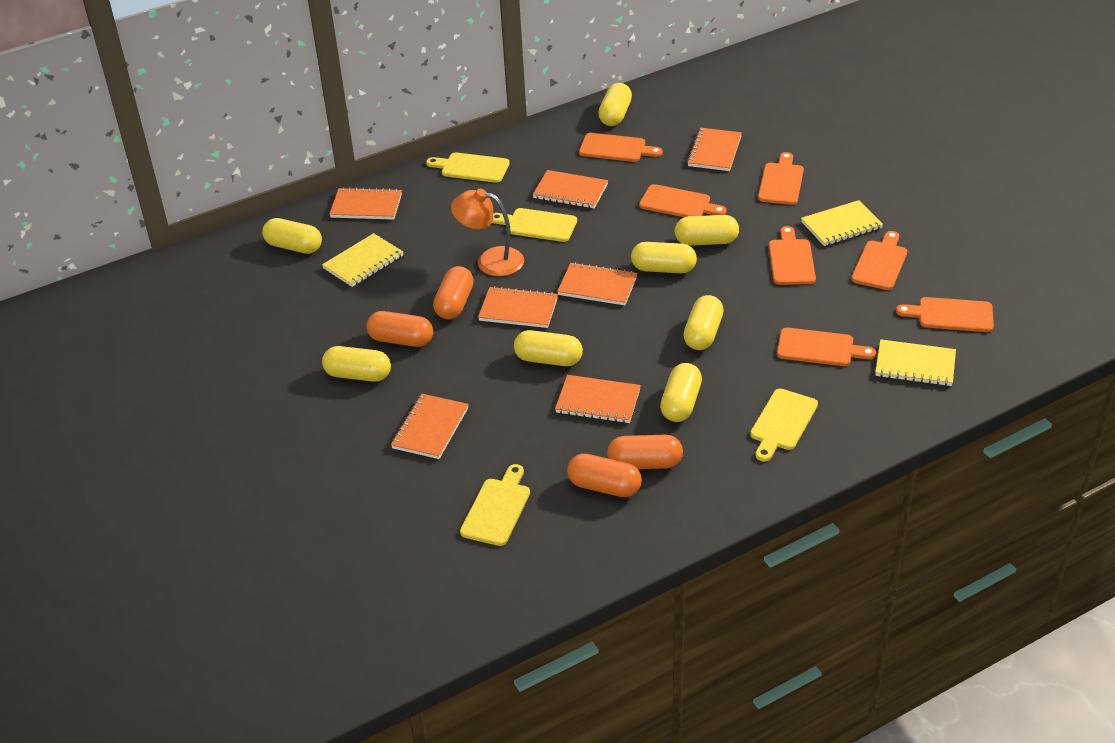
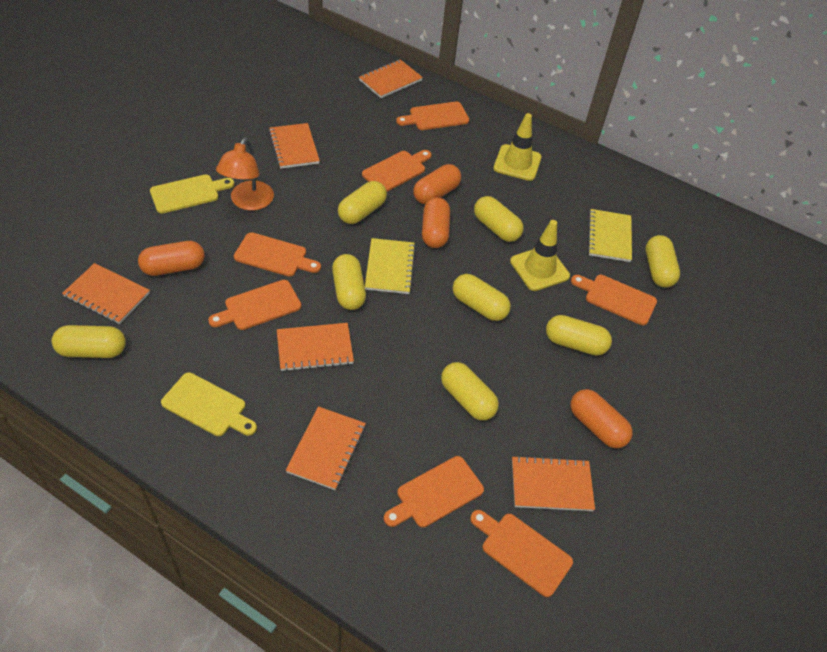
orange notebook: [329,187,402,220] [391,394,469,459] [478,286,558,328] [533,170,608,208] [555,375,641,423] [557,262,637,305] [687,128,742,171] = 7 -> [62,263,150,324] [269,123,320,169] [277,323,354,372] [286,406,366,490] [359,59,423,98] [512,455,595,511] = 6
yellow cutting board: [426,152,510,183] [460,464,530,546] [492,208,577,242] [750,389,818,462] = 4 -> [150,175,234,214] [161,372,257,436] = 2
yellow notebook: [322,233,403,287] [801,200,883,246] [875,339,956,386] = 3 -> [365,238,416,294] [588,209,632,262] = 2
yellow traffic cone: none = 0 -> [493,113,542,181] [510,220,570,291] = 2

